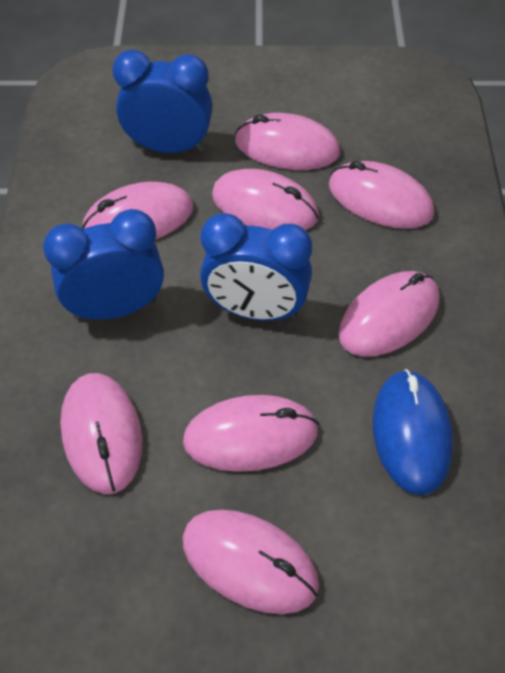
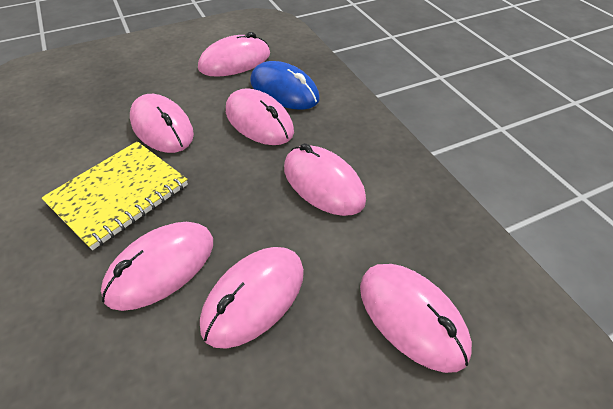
blue clock: [43,209,164,320] [112,50,213,153] [200,213,312,321] = 3 -> none = 0
pink mouse: [60,373,142,494] [82,182,193,239] [182,509,319,614] [183,395,319,472] [212,169,319,230] [235,113,340,170] [329,161,434,229] [338,271,439,357] = 8 -> [101,222,213,311] [130,94,194,153] [198,32,270,77] [200,247,304,349] [226,88,294,145] [284,143,366,216] [360,264,472,373] = 7
yellow notebook: none = 0 -> [41,141,188,250] = 1

